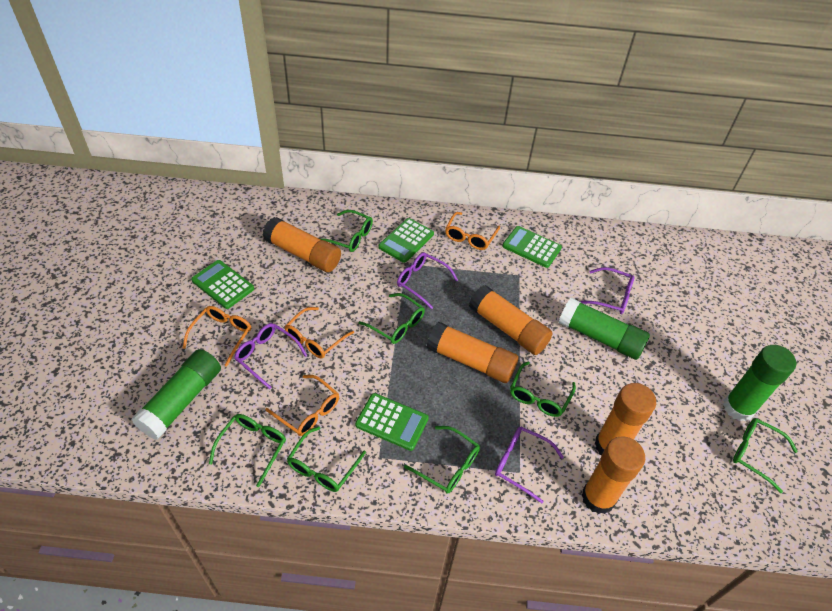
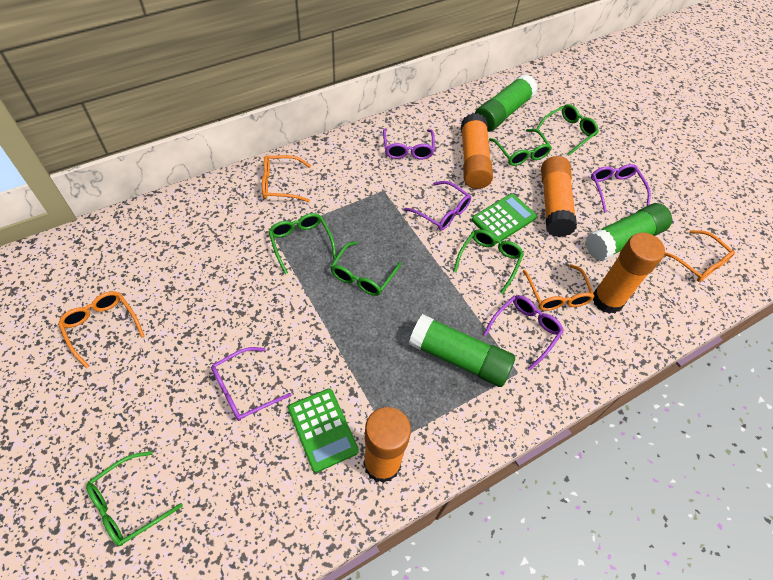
green calculator: [191,260,254,309] [355,393,429,451] [378,218,434,263] [502,226,562,268] = 4 -> [288,389,359,473] [472,194,537,244] = 2
green glasses: [209,414,286,487] [287,426,366,492] [321,210,373,252] [359,293,425,344] [404,426,480,494] [510,362,576,417] [733,418,798,493] = 7 -> [86,451,183,546] [268,213,336,274] [331,241,402,296] [453,229,524,294] [489,129,552,166] [536,104,599,156] = 6
orange glue stick: [263,217,341,272] [427,322,519,383] [469,285,553,355] [581,436,645,514] [595,383,656,455] = 5 -> [363,407,411,483] [461,113,493,189] [541,156,577,237] [593,233,665,314] = 4
purple glasses: [234,323,307,389] [397,252,458,309] [495,427,564,503] [580,267,634,314] = 4 -> [211,347,292,421] [383,128,435,160] [404,181,471,231] [484,295,564,370] [591,164,651,213] = 5

